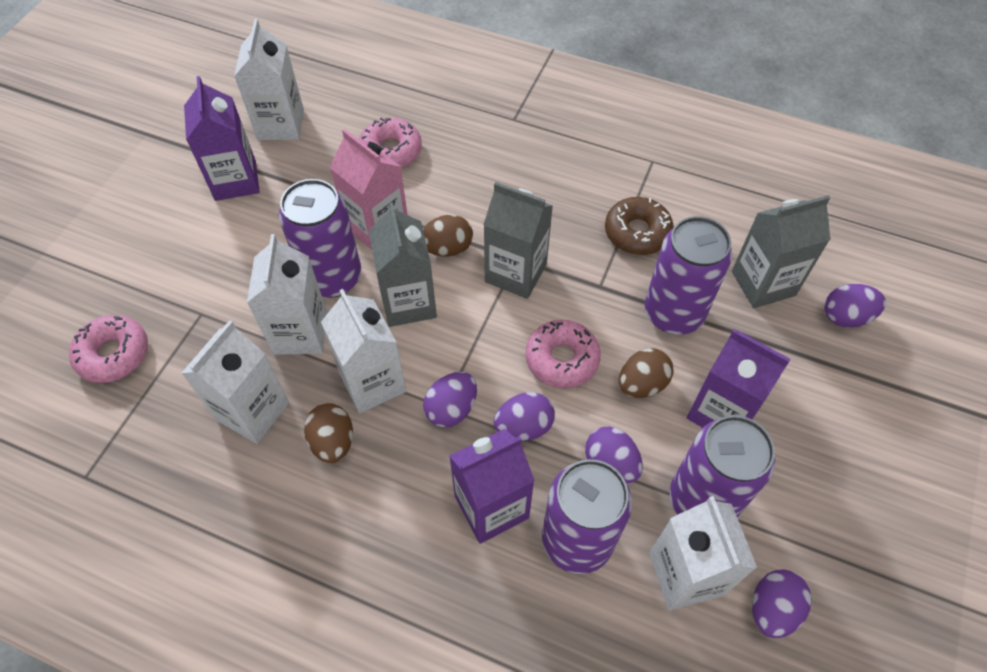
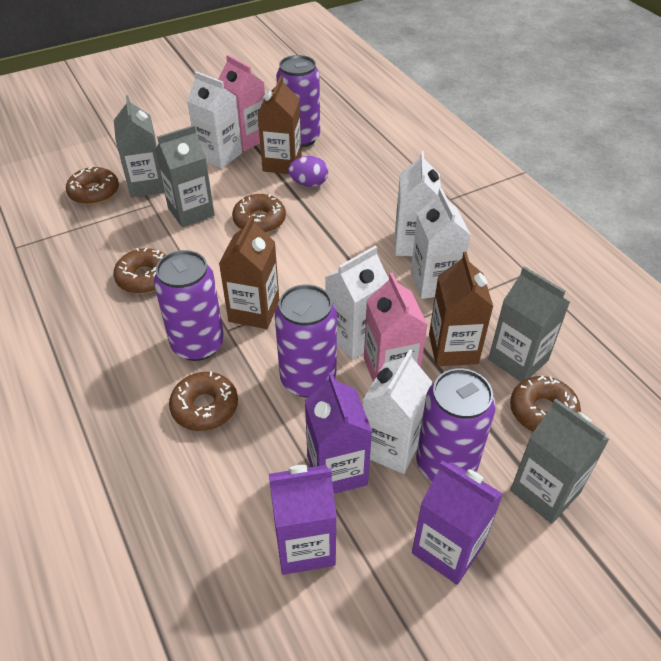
brown carton: none = 0 -> [219,215,279,329] [258,75,302,174] [429,252,493,366] = 3
brown donut: [605,197,674,255] = 1 -> [66,167,119,205] [113,248,166,294] [169,372,238,431] [232,194,286,233] [510,375,581,432] = 5
brown egg: [304,403,353,463] [423,215,473,256] [619,348,674,398] = 3 -> none = 0
grey carton: [369,202,437,327] [483,182,553,299] [732,195,830,308] = 3 -> [114,95,165,198] [155,125,215,227] [488,266,570,382] [510,399,610,524] = 4
pink carton: [330,129,408,250] = 1 -> [218,55,265,152] [364,272,428,382] = 2
pink donut: [69,315,148,383] [359,118,422,168] [526,320,601,388] = 3 -> none = 0
purple egg: [423,372,477,427] [494,392,555,441] [585,426,643,484] [752,570,812,638] [824,284,886,328] = 5 -> [288,156,328,187] = 1

